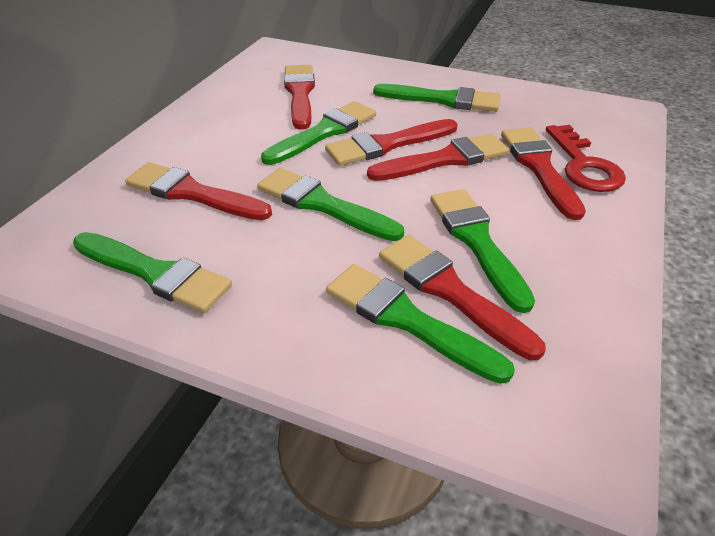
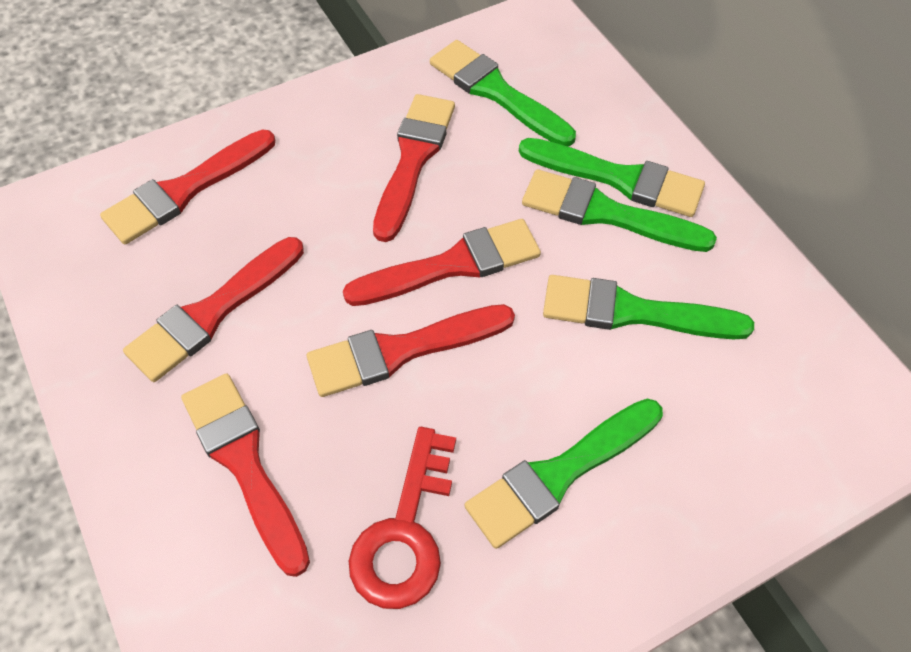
green brush: [73,232,232,313] [257,168,404,241] [261,101,376,165] [326,264,515,384] [373,84,501,112] [430,189,535,313] = 6 -> [430,40,576,146] [465,399,663,549] [519,138,705,217] [522,169,717,252] [543,275,754,340] = 5

